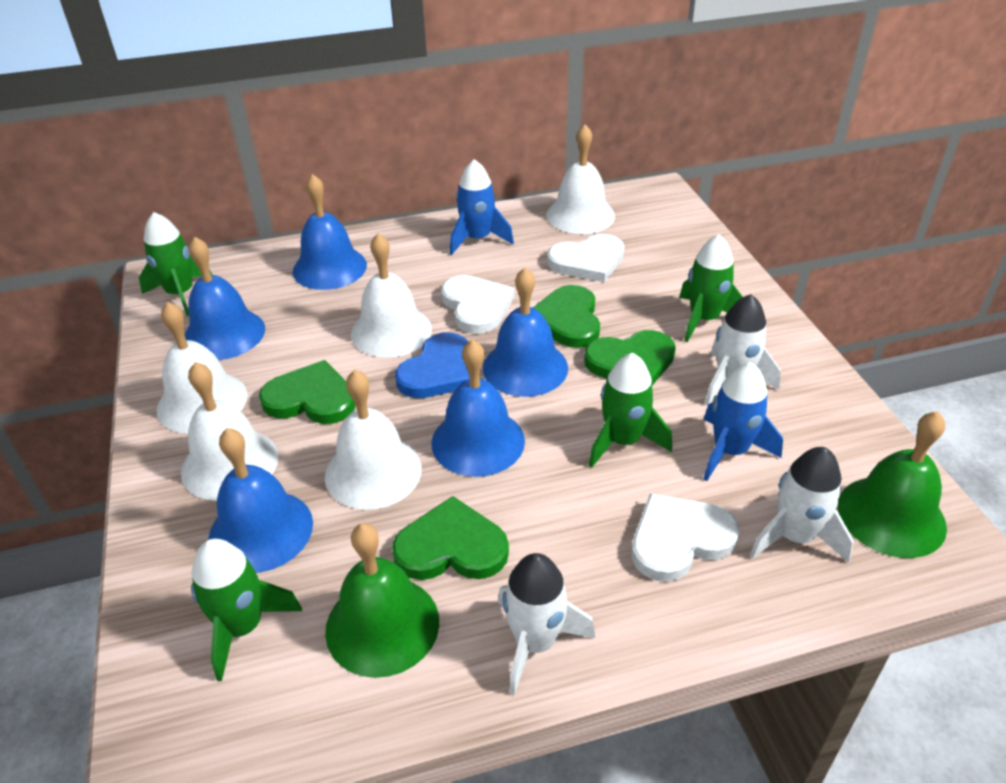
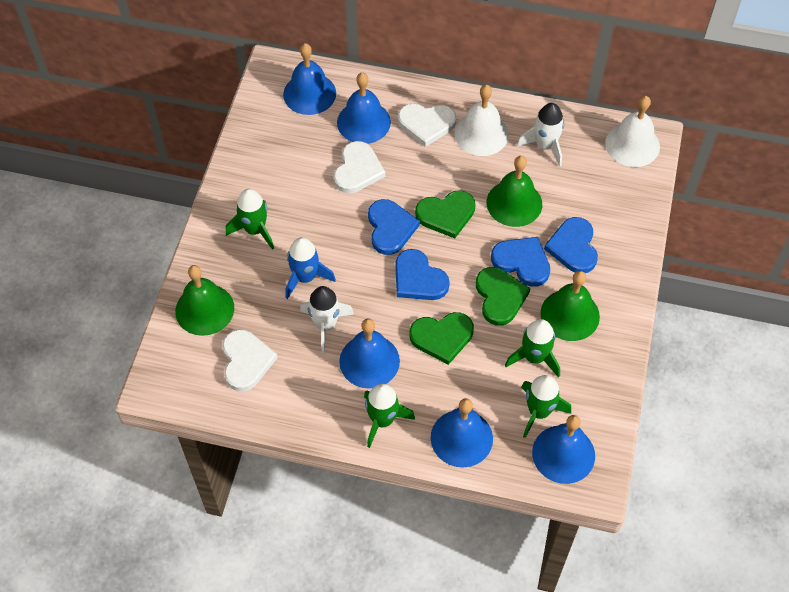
blue heart: [395,332,470,398] = 1 -> [368,199,420,255] [395,249,450,300] [491,237,550,287] [544,217,598,273] = 4
blue rocket: [450,159,514,255] [703,362,783,481] = 2 -> [285,237,336,299] = 1
green bell: [325,523,439,678] [838,411,947,558] = 2 -> [175,265,234,336] [486,156,542,227] [540,271,600,341] = 3
green heart: [259,360,356,424] [392,496,509,580] [533,285,600,348] [584,330,676,385] = 4 -> [410,312,474,365] [415,191,476,239] [476,267,531,326] = 3
white bell: [157,302,248,433] [181,362,279,501] [325,370,422,510] [351,233,432,358] [546,124,615,234] = 5 -> [455,85,509,156] [605,96,660,167] = 2
white rocket: [498,553,595,695] [705,294,781,405] [750,447,854,562] = 3 -> [300,286,354,353] [517,103,564,167] = 2

